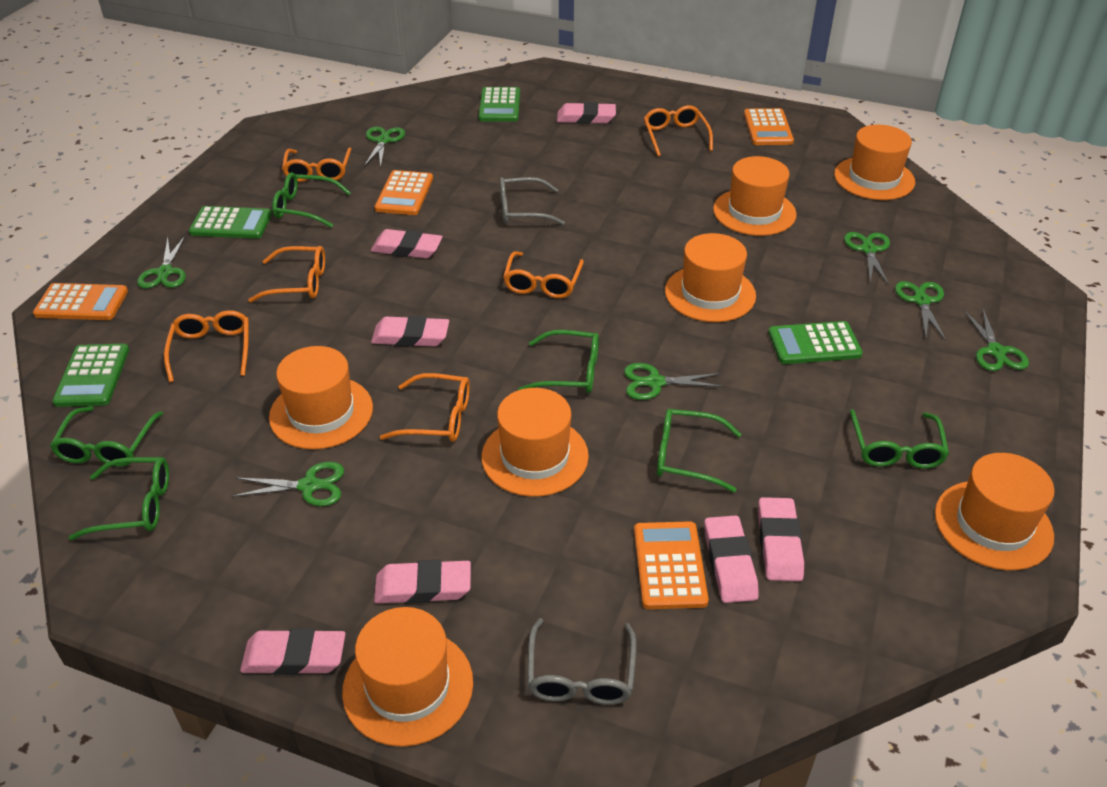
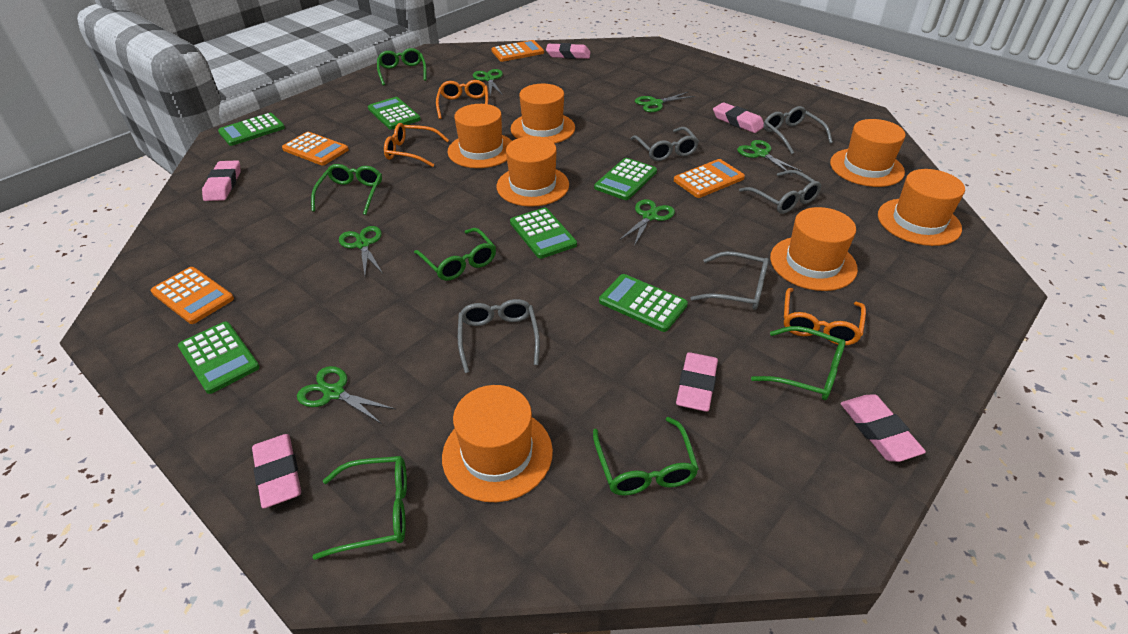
green calculator: [52,344,129,407] [189,206,272,239] [479,87,520,122] [768,321,863,364] = 4 -> [178,322,260,394] [218,113,285,146] [368,97,421,130] [510,208,577,259] [594,158,657,200] [599,274,688,332] = 6
green scissors: [137,235,186,289] [232,462,344,506] [364,127,405,166] [624,363,724,400] [844,232,890,285] [895,281,946,341] [963,309,1029,371] = 7 -> [297,366,395,424] [339,226,383,275] [473,69,503,96] [619,199,675,246] [635,92,695,112] [737,140,803,175] = 6
grey glasses: [500,177,565,225] [527,618,637,705] = 2 -> [458,299,540,373] [631,127,699,161] [691,251,769,310] [739,170,821,214] [764,106,833,154] = 5
orange glasses: [164,310,249,382] [248,246,325,303] [282,147,351,182] [380,373,470,442] [503,251,584,298] [644,105,713,157] = 6 -> [384,123,449,167] [436,80,488,119] [784,288,866,345] = 3
pink eraser: [240,628,345,675] [371,229,442,258] [371,316,449,347] [374,560,471,604] [557,102,616,124] [704,515,759,603] [758,497,804,581] = 7 -> [202,160,241,201] [252,434,301,509] [546,43,591,59] [676,352,718,412] [713,102,764,133] [840,394,926,462] = 6

